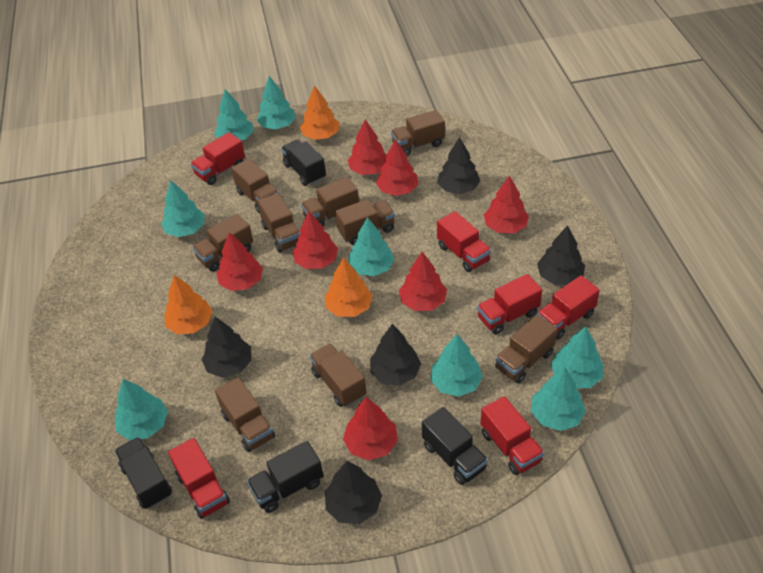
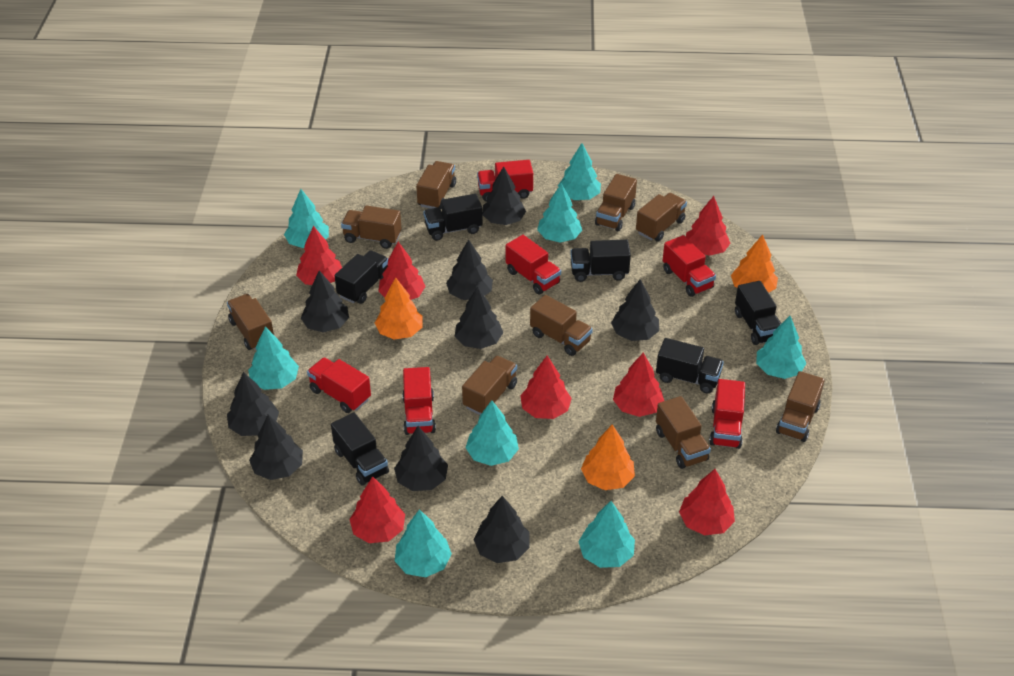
black tree: [202,317,252,378] [325,461,382,524] [370,324,421,386] [437,137,480,194] [537,225,585,285] = 5 -> [227,372,279,436] [249,414,303,480] [301,270,349,332] [394,426,448,491] [446,239,493,300] [455,287,503,349] [474,496,530,563] [482,166,526,225] [611,279,659,341] = 9
black truck: [114,437,172,509] [247,441,323,513] [281,139,326,186] [422,407,488,485] = 4 -> [331,413,389,486] [334,250,388,304] [423,194,483,241] [570,240,631,282] [656,338,724,394] [735,281,781,345] = 6

